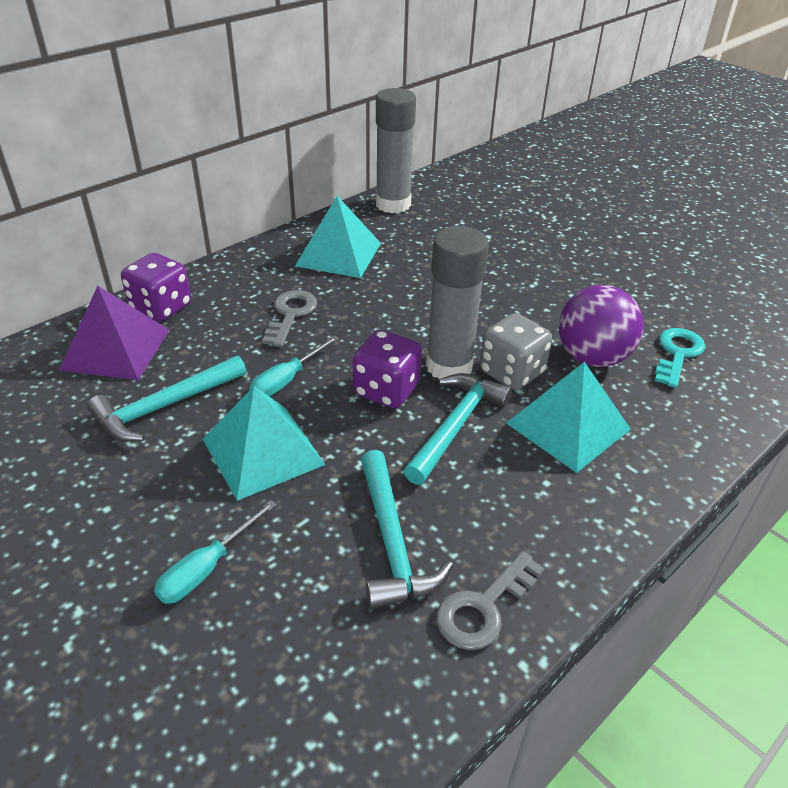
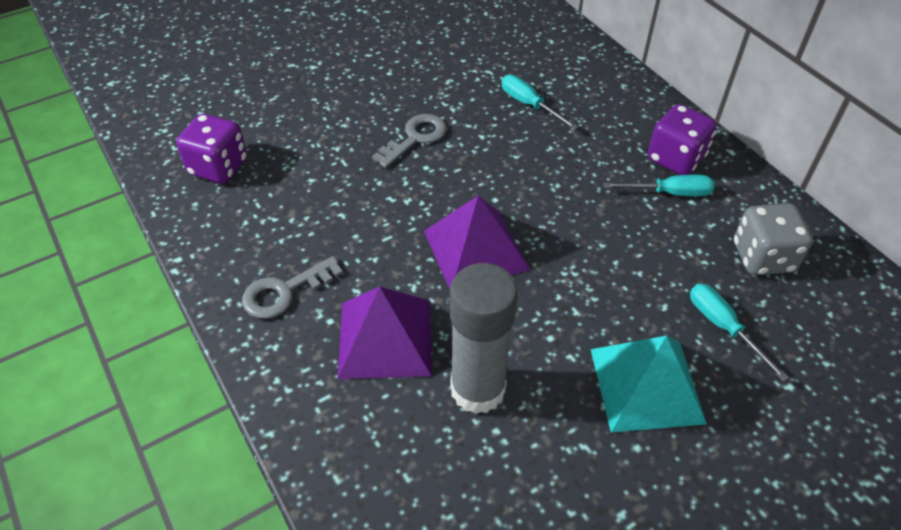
grey glue stick: [376,88,416,213] [426,226,489,379] = 2 -> [450,263,518,414] = 1
purple ball: [559,285,643,367] = 1 -> none = 0
purple pyramid: [59,286,169,380] = 1 -> [338,286,432,379] [424,195,530,289] = 2
turquoise hammer: [87,355,246,442] [361,450,453,609] [404,373,512,485] = 3 -> none = 0
turquoise key: [655,328,705,388] = 1 -> none = 0
turquoise pyramid: [203,386,326,501] [295,196,381,278] [506,362,631,473] = 3 -> [591,336,707,433] = 1
turquoise screwdriver: [154,500,277,604] [249,336,339,397] = 2 -> [502,75,578,130] [603,175,714,196] [690,284,789,381] = 3

